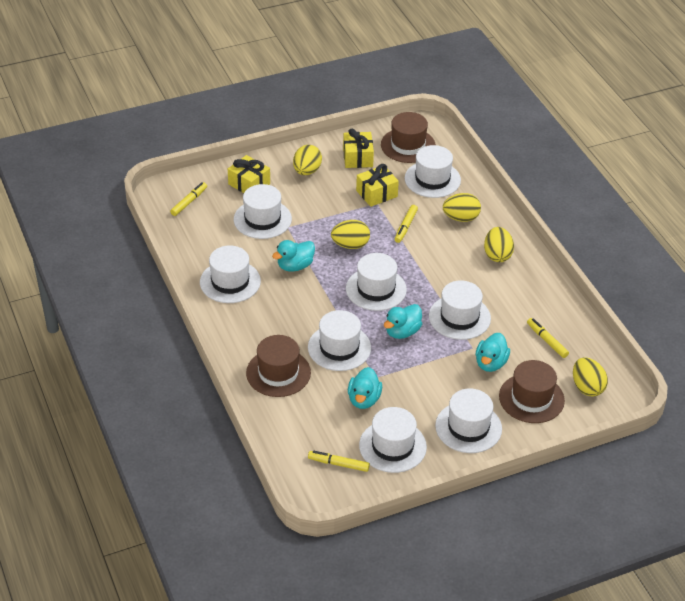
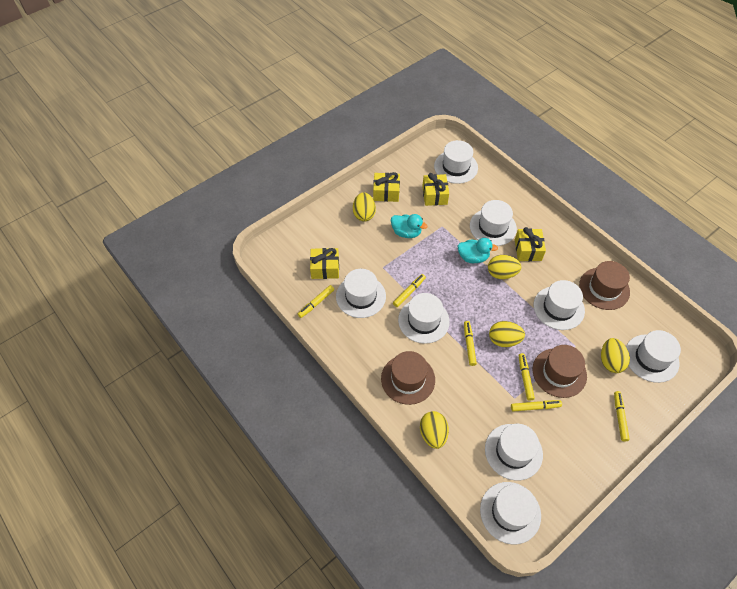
turquoise duck: [272,240,315,272] [348,367,382,409] [384,304,422,339] [476,333,510,372] = 4 -> [391,214,428,238] [457,238,498,263] = 2
yellow gift: [228,155,270,193] [343,129,374,168] [356,164,399,207] = 3 -> [310,248,339,279] [373,172,400,202] [422,173,449,206] [515,227,546,261] = 4
yellow marker: [170,182,207,216] [308,451,370,472] [395,205,418,243] [527,318,569,358] = 4 -> [298,285,334,318] [393,274,426,307] [464,321,477,366] [511,400,562,412] [519,353,535,401] [614,391,630,442] = 6

